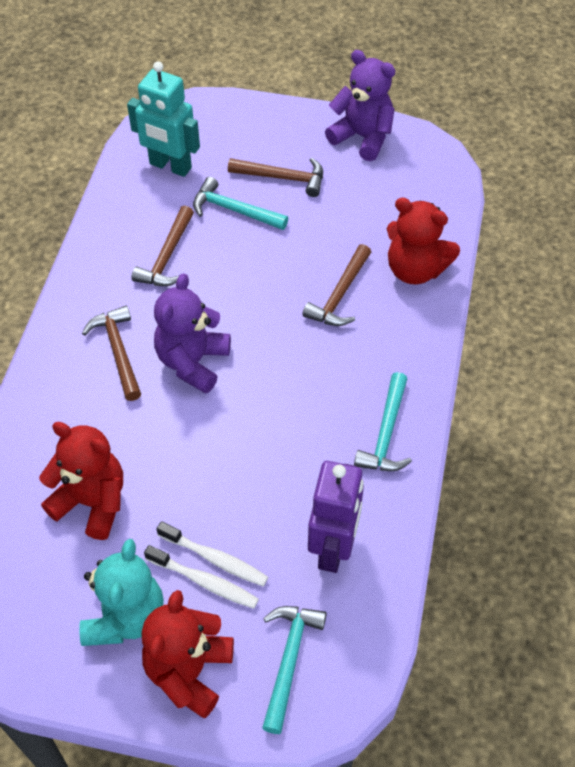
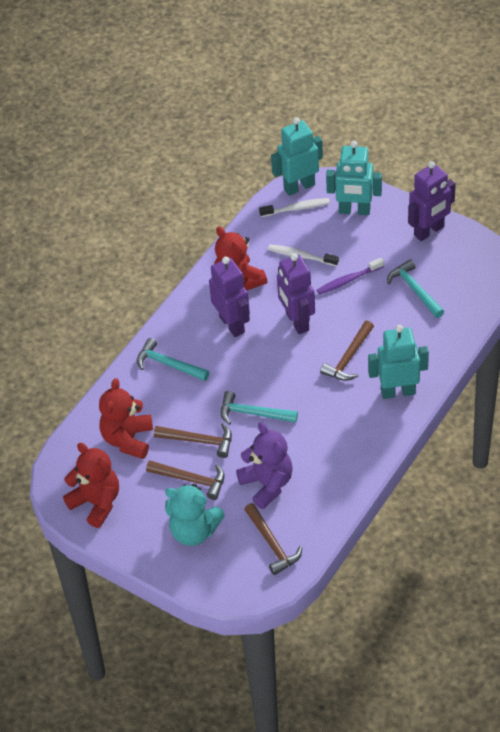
purple robot: [308,461,364,573] = 1 -> [209,257,250,337] [277,253,315,334] [408,161,456,241] = 3
purple teddy bear: [154,273,231,394] [325,50,395,161] = 2 -> [236,422,293,509] = 1
purple toothbrush: none = 0 -> [317,258,384,295] = 1
turquoise robot: [127,61,200,177] = 1 -> [271,117,323,196] [326,141,382,215] [368,325,429,399] = 3

